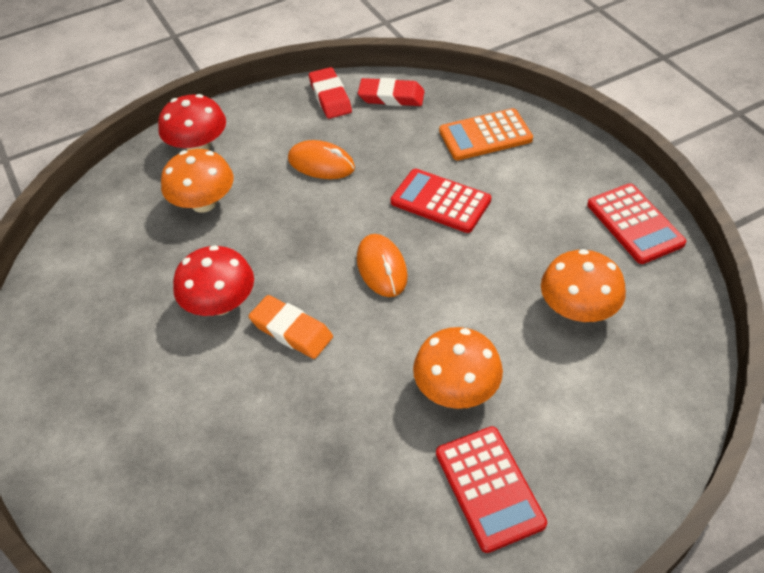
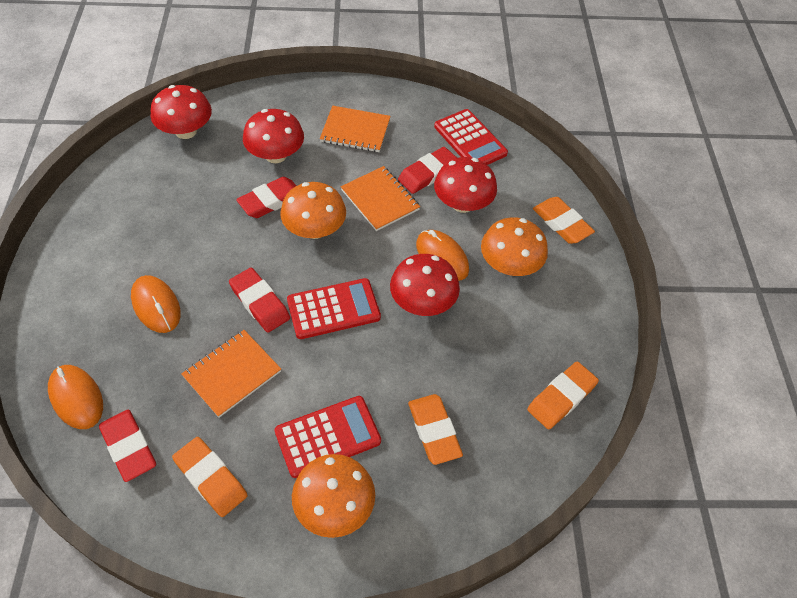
orange calculator: [439,108,533,161] = 1 -> none = 0
orange eraser: [249,295,333,359] = 1 -> [172,437,248,517] [408,394,463,465] [527,361,599,430] [533,197,595,244] = 4
orange mouse: [288,140,355,179] [357,234,408,297] = 2 -> [48,365,103,429] [131,275,181,333] [416,230,469,281] = 3
orange notebook: none = 0 -> [181,330,281,418] [320,106,391,152] [341,166,420,231] = 3
red eraser: [309,67,352,119] [358,78,425,106] = 2 -> [99,410,156,482] [229,268,290,333] [236,177,296,218] [398,147,457,194] = 4
red mushroom: [158,94,226,150] [173,245,254,316] = 2 -> [151,85,212,139] [243,109,304,163] [390,254,460,316] [434,157,497,213] = 4

